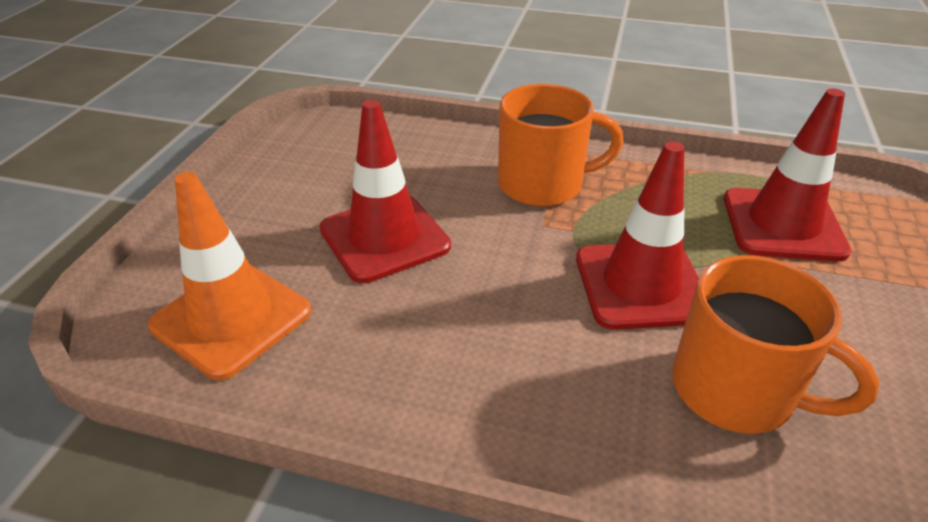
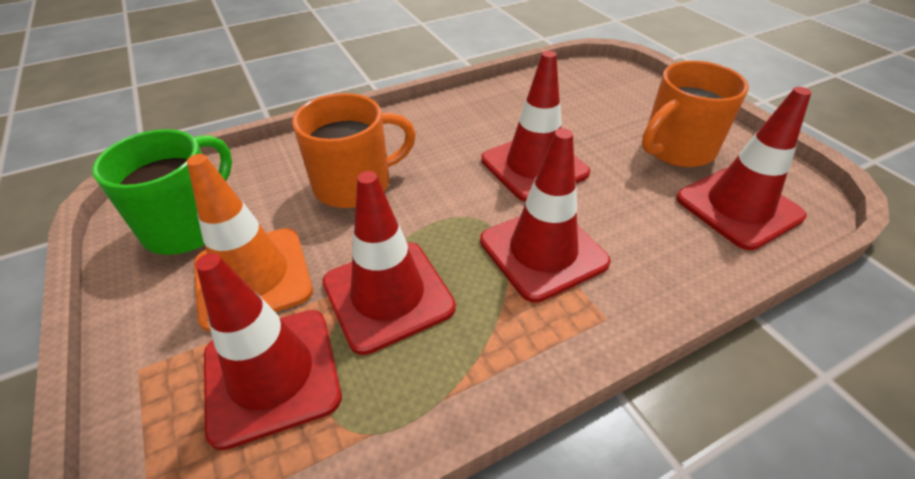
green mug: none = 0 -> [92,129,232,255] = 1
red traffic cone: [319,100,451,283] [576,141,699,330] [724,88,852,261] = 3 -> [196,253,342,450] [322,171,456,355] [480,128,611,303] [481,51,590,202] [676,87,812,250] = 5

